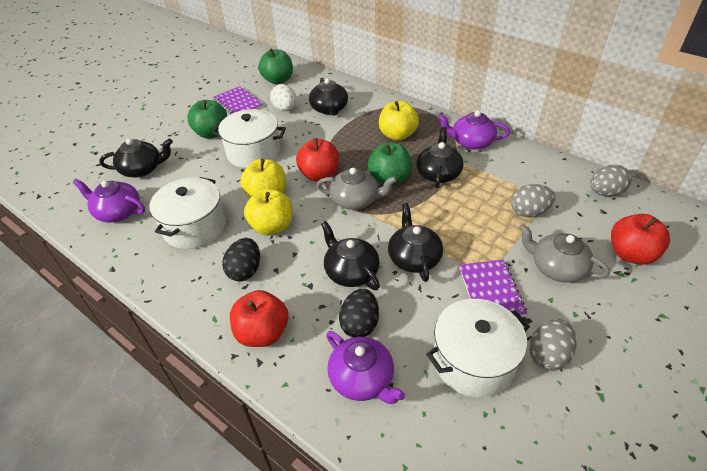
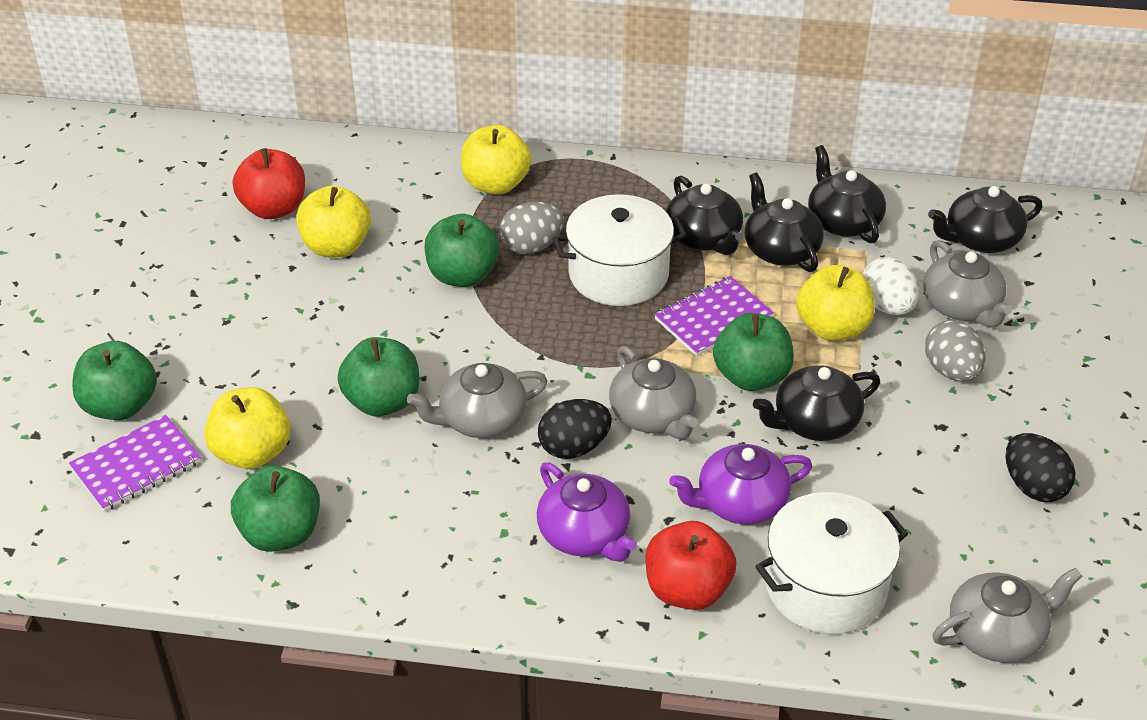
green apple: [187,100,227,139] [258,48,293,84] [368,143,412,185] = 3 -> [72,341,157,420] [231,465,320,552] [337,337,419,416] [424,214,500,287] [713,313,794,391] = 5
grey egg: [511,184,556,217] [529,319,576,370] [590,165,632,197] = 3 -> [499,202,564,254] [925,320,986,381] = 2
grey teapot: [316,168,397,210] [519,224,610,283] = 2 -> [407,363,548,438] [609,346,698,440] [923,240,1012,327] [932,567,1083,662] = 4
purple teapot: [72,179,145,222] [326,331,405,404] [437,111,510,150] = 3 -> [537,462,637,562] [669,444,812,524] = 2
red apple: [230,290,288,347] [296,138,339,181] [611,214,670,265] = 3 -> [233,148,305,219] [645,521,736,610] = 2
white pot: [149,177,226,249] [212,109,286,168] [426,299,530,398] = 3 -> [553,194,687,306] [755,492,908,634] = 2
yellow apple: [240,159,286,197] [244,189,292,235] [379,101,419,141] = 3 -> [204,387,291,469] [296,185,371,258] [461,125,531,194] [796,265,875,341] = 4

